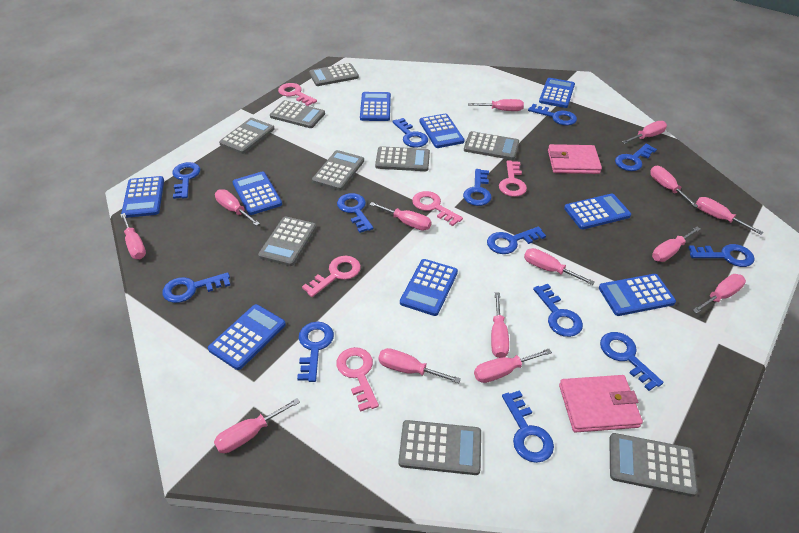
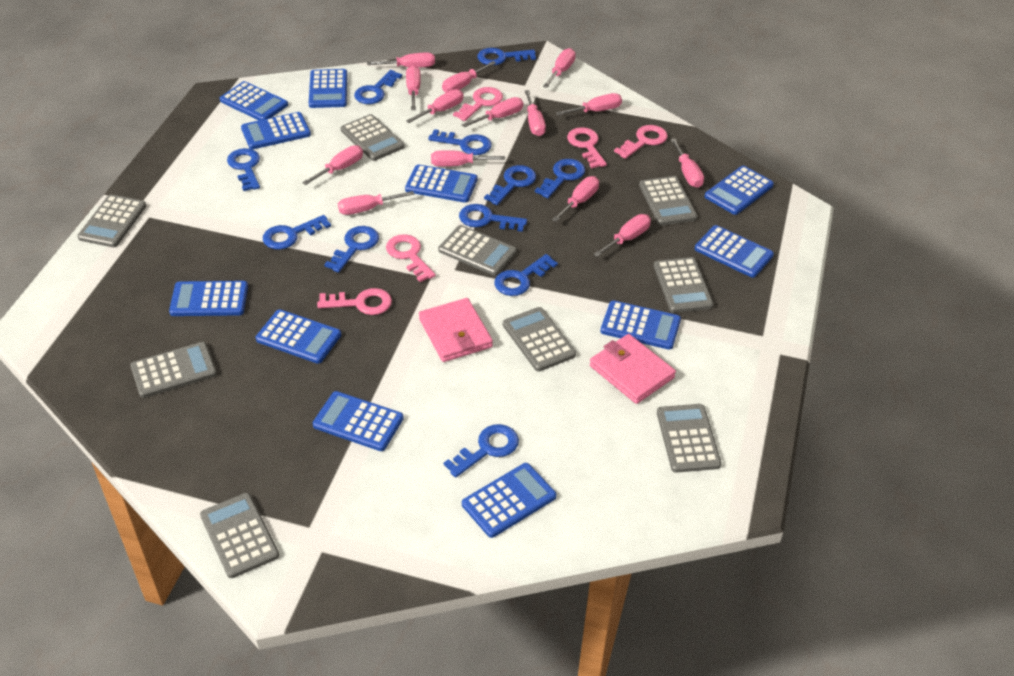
blue calculator: [121,176,164,218] [208,304,286,370] [232,172,282,215] [360,92,391,121] [400,259,458,316] [419,114,465,148] [539,78,575,108] [564,194,631,229] [599,274,676,316] = 9 -> [169,281,248,316] [220,81,288,120] [241,112,311,149] [256,309,341,364] [309,69,347,108] [313,391,404,451] [405,164,478,203] [462,463,556,538] [600,301,681,350] [695,225,774,278] [705,166,774,215] = 11
blue key: [163,272,230,303] [172,162,200,199] [297,322,334,382] [337,193,374,233] [392,118,428,148] [463,169,491,206] [487,226,546,254] [502,390,554,463] [528,104,577,125] [533,284,583,337] [600,332,664,391] [615,144,657,171] [688,244,755,267] = 13 -> [227,148,260,191] [263,215,331,250] [324,226,379,273] [354,70,402,104] [428,129,492,155] [444,424,519,478] [459,204,527,232] [477,48,536,66] [484,165,536,205] [494,254,558,296] [535,159,585,198] = 11

